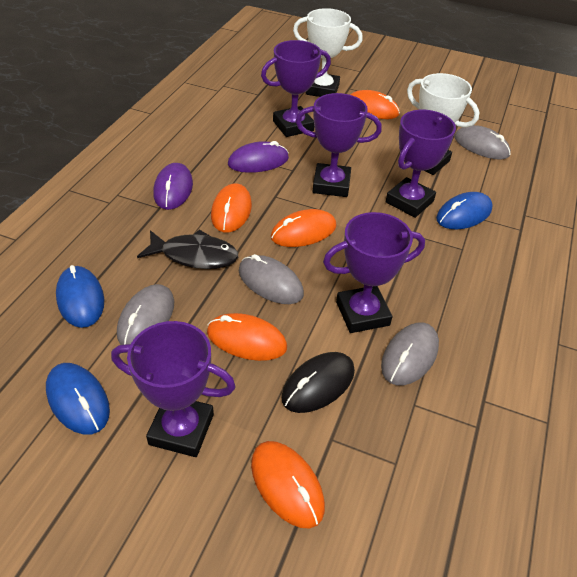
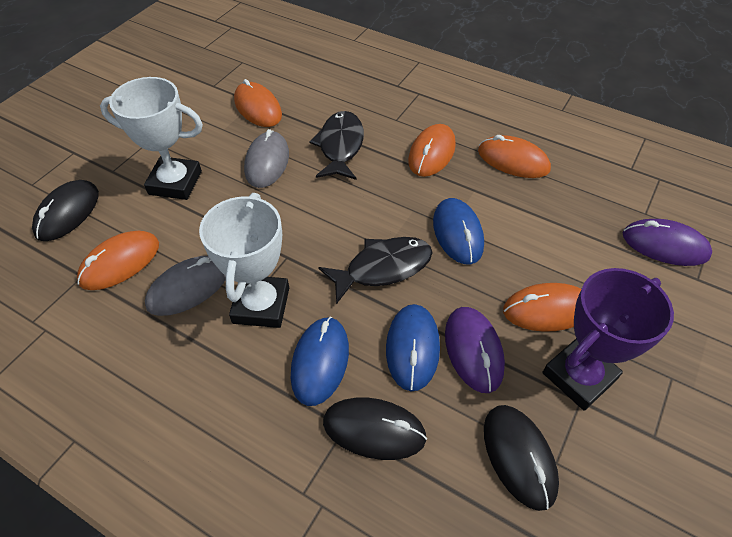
black fish: [137,229,238,269] = 1 -> [309,111,364,180] [318,237,433,304] = 2
black mouse: [281,352,355,413] = 1 -> [32,180,99,241] [323,398,427,460] [484,405,559,511] = 3
grey mouse: [117,284,175,345] [239,254,304,304] [381,322,439,385] [454,125,511,160] = 4 -> [145,256,226,316] [244,129,289,188] = 2
purple trophy: [111,321,236,457] [261,40,331,137] [296,93,382,197] [323,212,425,333] [386,110,456,218] = 5 -> [542,268,674,411] = 1

